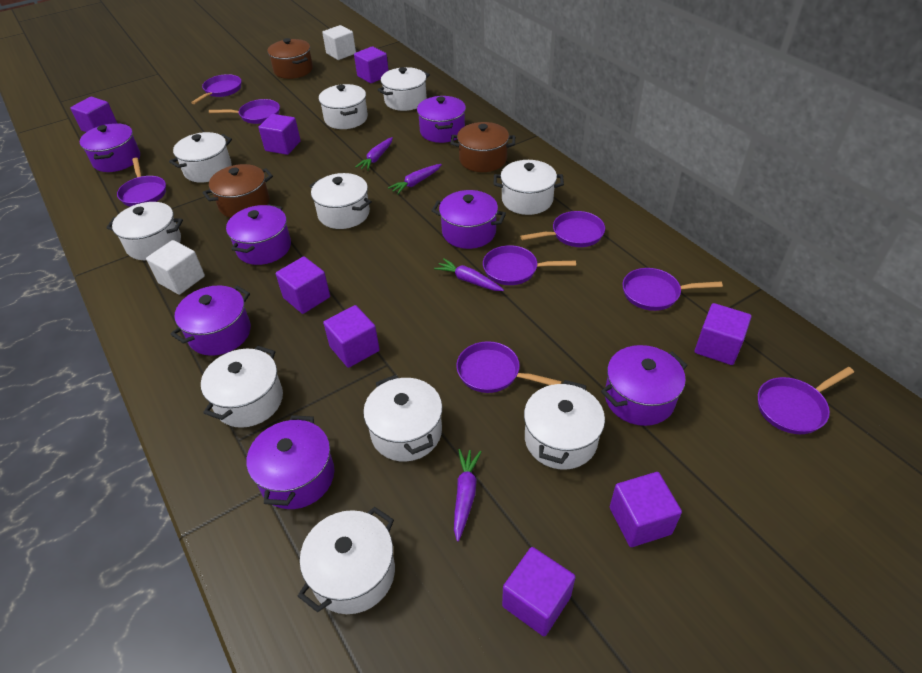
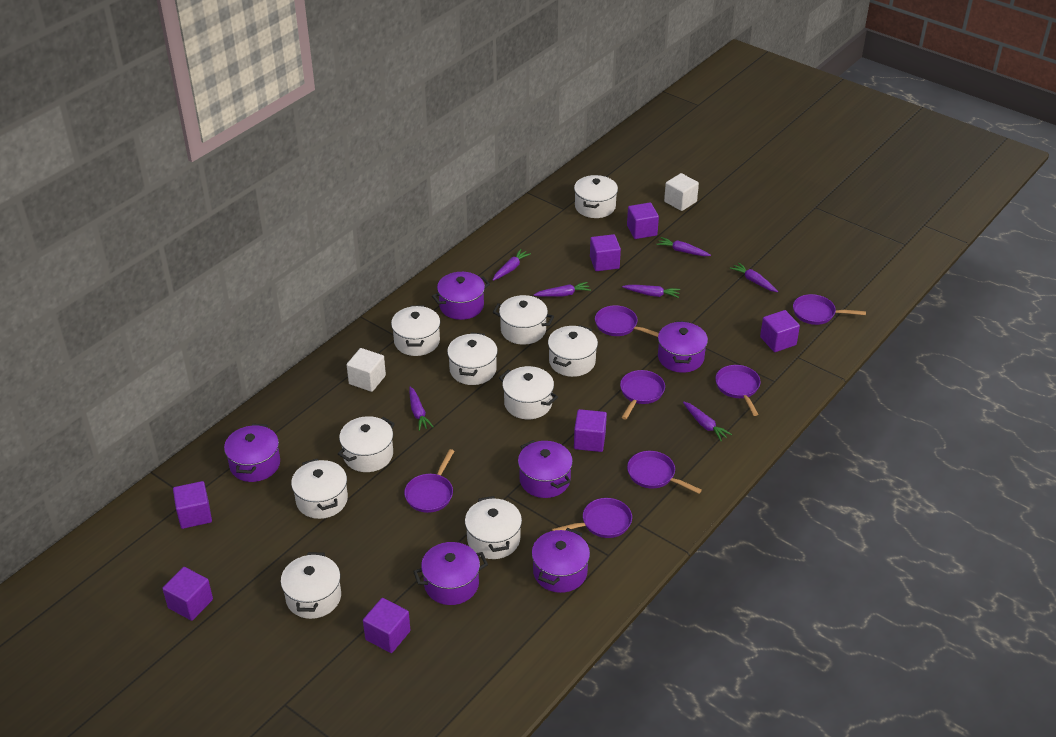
brown pot: [203,164,273,218] [268,38,313,79] [450,122,515,172] = 3 -> none = 0
purple carrot: [355,137,393,171] [388,164,442,195] [434,259,504,291] [454,449,482,542] = 4 -> [409,386,434,431] [493,249,531,281] [533,282,591,297] [622,285,680,298] [656,237,711,256] [683,401,732,441] [730,262,778,292] = 7
purple cube: [70,97,117,132] [258,114,301,155] [276,256,330,314] [323,305,380,368] [354,46,389,83] [502,547,576,636] [610,472,682,547] [695,303,752,365] = 8 -> [162,567,213,621] [173,481,212,529] [363,598,410,653] [574,409,607,452] [590,234,621,271] [627,203,659,239] [760,310,800,352] = 7
purple pan: [117,157,166,207] [191,74,241,104] [209,99,280,124] [456,341,562,393] [483,245,576,285] [520,211,605,247] [622,268,723,311] [758,367,854,434] = 8 -> [404,449,454,513] [552,498,632,538] [595,305,659,337] [620,370,665,420] [627,451,702,494] [715,365,761,416] [793,294,866,325] = 7
purple pot: [80,123,140,172] [170,285,251,356] [226,204,291,265] [246,415,335,509] [417,96,466,143] [431,190,506,249] [601,345,688,426] = 7 -> [224,424,280,482] [413,542,488,605] [432,272,490,320] [518,440,573,498] [531,528,590,593] [658,321,708,373] = 6

